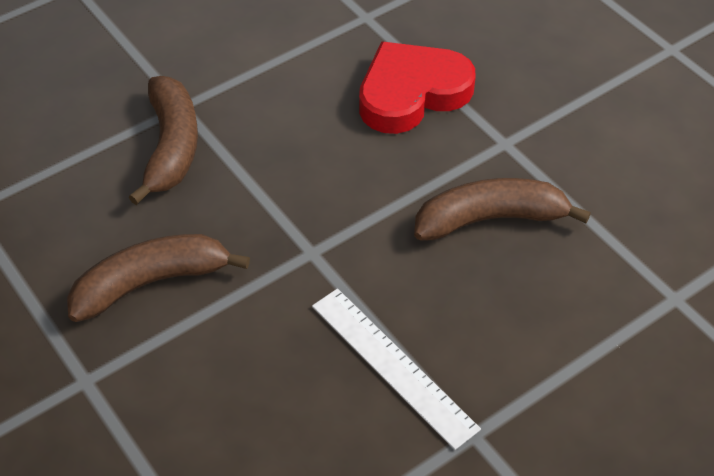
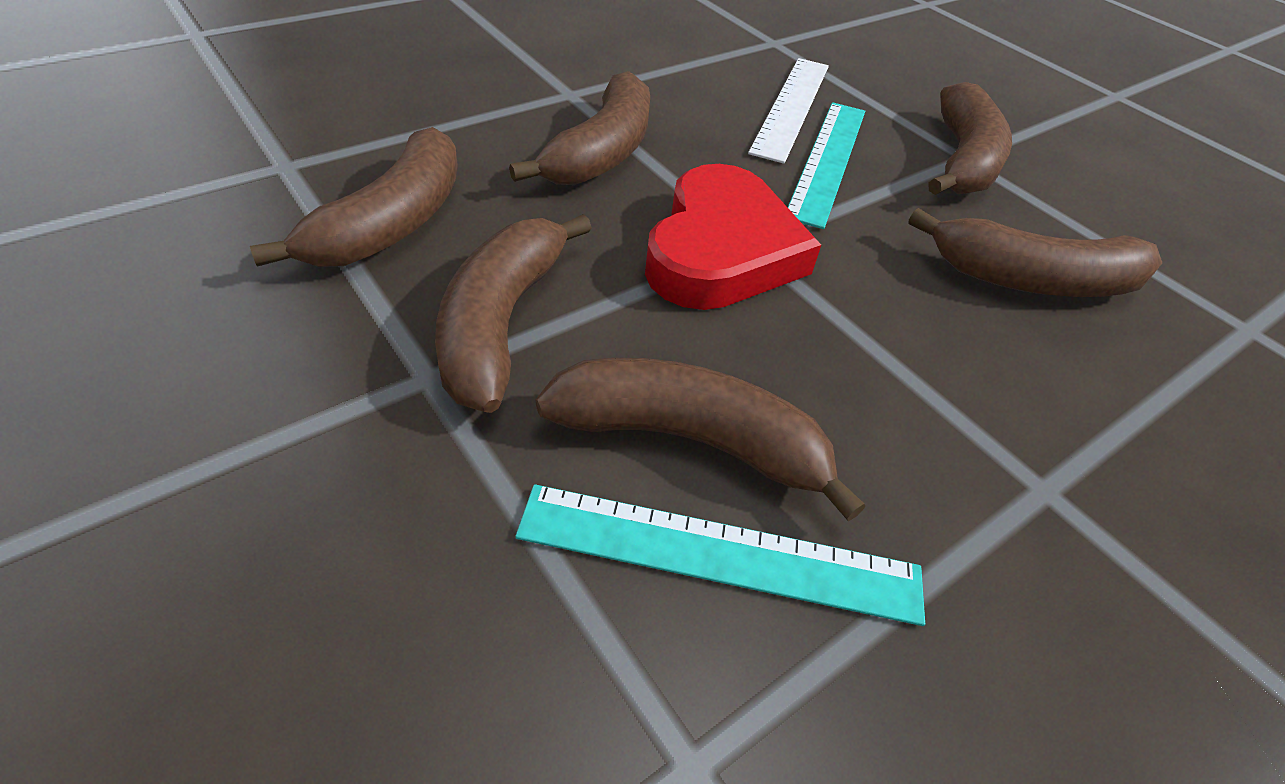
brown banana: [67,234,250,322] [129,76,198,205] [414,178,591,241] = 3 -> [250,127,458,267] [435,214,592,413] [509,71,650,185] [536,358,865,522] [908,208,1162,297] [928,82,1012,195] = 6
turquoise ruler: none = 0 -> [515,484,925,626] [788,102,865,229] = 2

